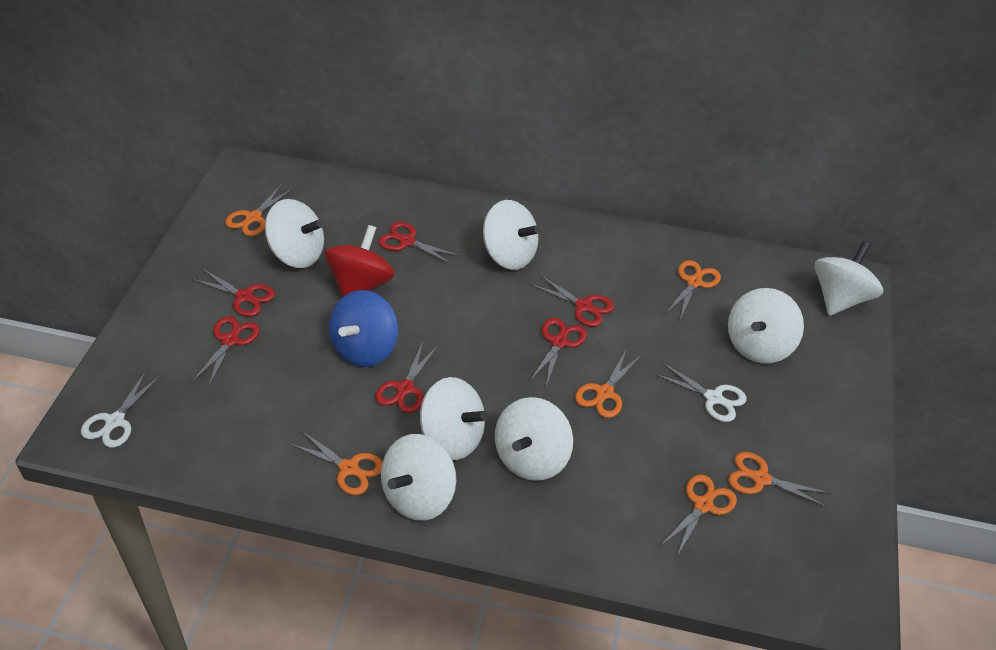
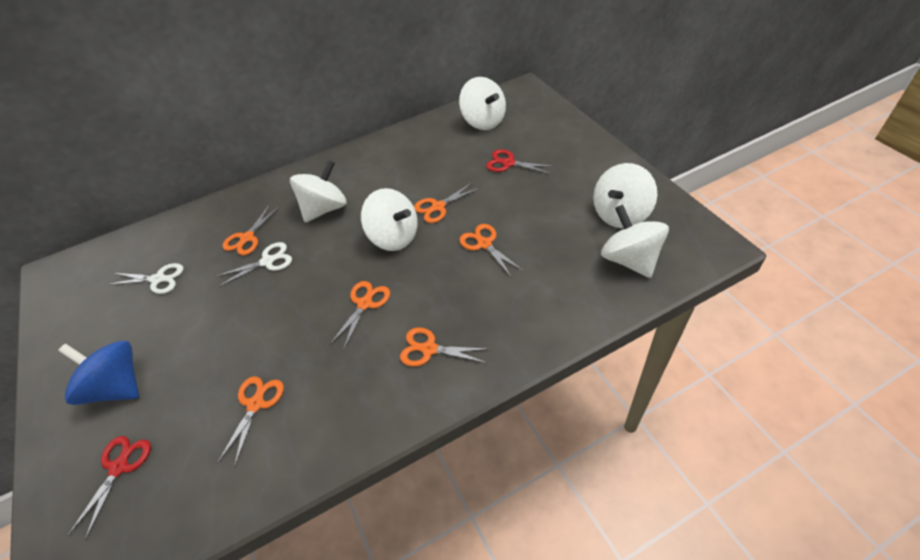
red scissors: [192,269,275,317] [192,316,260,387] [375,342,438,413] [379,222,460,265] [530,318,587,386] [531,274,614,327] = 6 -> [67,436,151,540] [486,149,555,174] = 2
red spinning top: [325,225,395,297] = 1 -> none = 0
white spinning top: [265,199,324,268] [381,434,456,521] [420,377,488,460] [483,200,540,270] [495,397,573,481] [728,288,804,364] [815,241,883,316] = 7 -> [290,160,347,222] [361,188,418,251] [459,77,506,130] [593,163,657,228] [601,205,669,278] = 5

